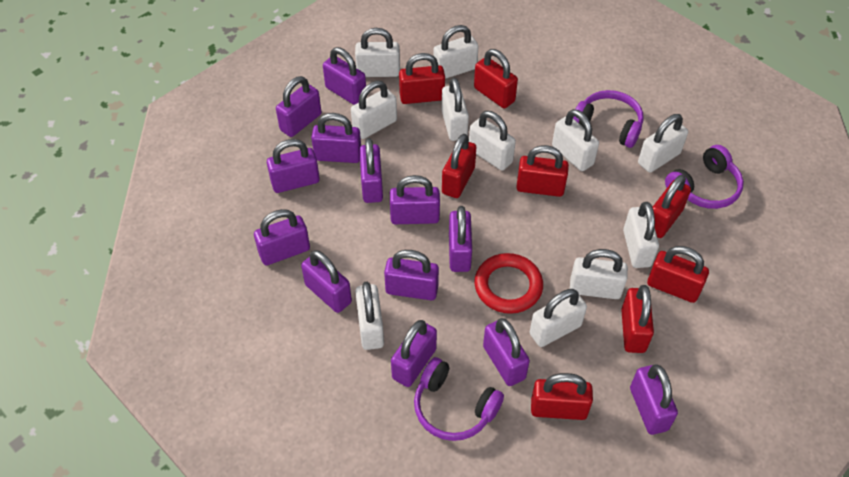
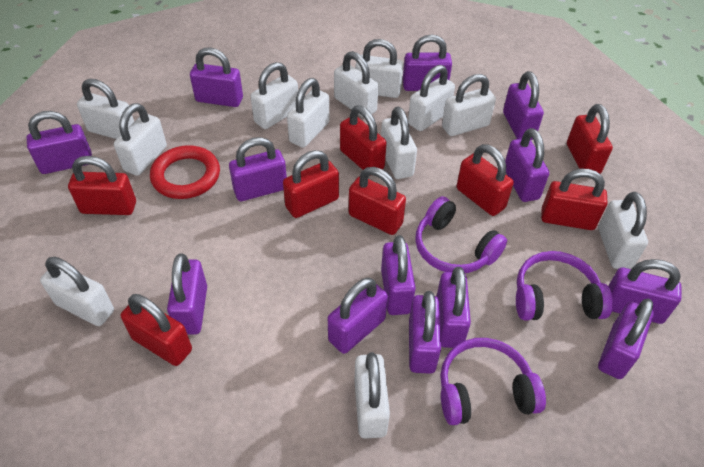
white padlock: [351,81,397,139] [355,28,400,77] [355,282,384,350] [433,25,479,79] [442,77,469,141] [469,111,516,171] [530,289,587,347] [552,109,599,171] [570,249,628,299] [623,202,659,268] [638,114,688,173] = 11 -> [40,257,114,326] [77,79,134,139] [114,103,167,176] [250,62,298,129] [287,78,329,148] [334,51,378,118] [354,352,390,439] [355,39,404,98] [381,107,417,179] [408,65,455,131] [442,74,496,136] [598,192,648,269] = 12

